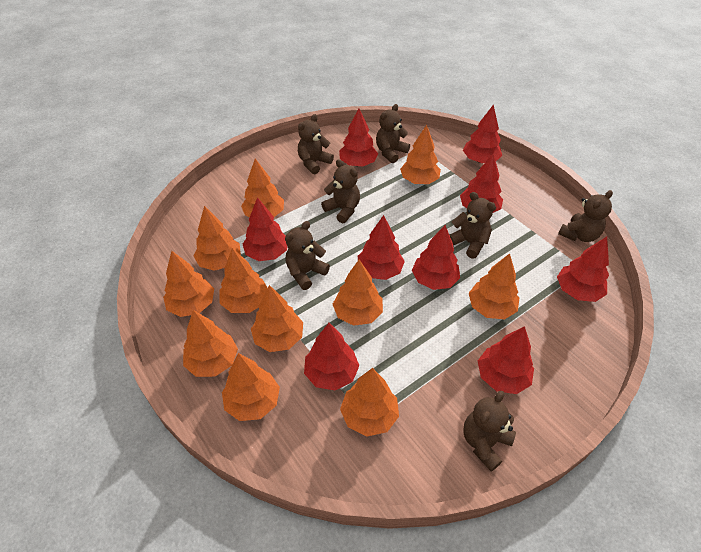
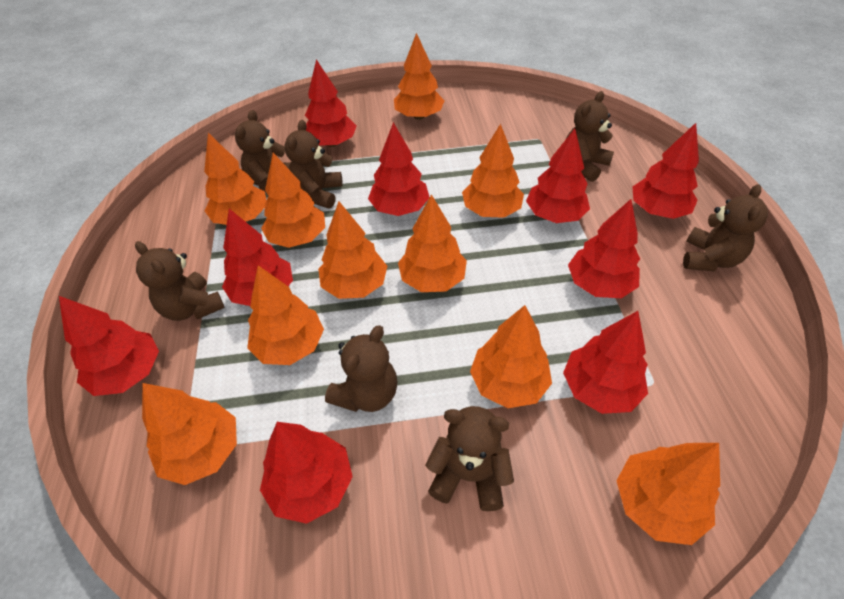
orange tree: [163,251,214,317] [183,310,238,377] [194,206,241,271] [219,248,268,313] [222,353,280,421] [241,159,284,217] [251,285,303,352] [332,260,383,326] [340,368,399,437] [400,125,441,184] [469,253,519,320] = 11 -> [142,383,237,485] [204,133,266,225] [247,265,324,365] [261,153,325,248] [318,202,387,299] [394,33,445,120] [398,194,467,292] [462,124,524,218] [470,305,552,408] [616,443,720,545] = 10

